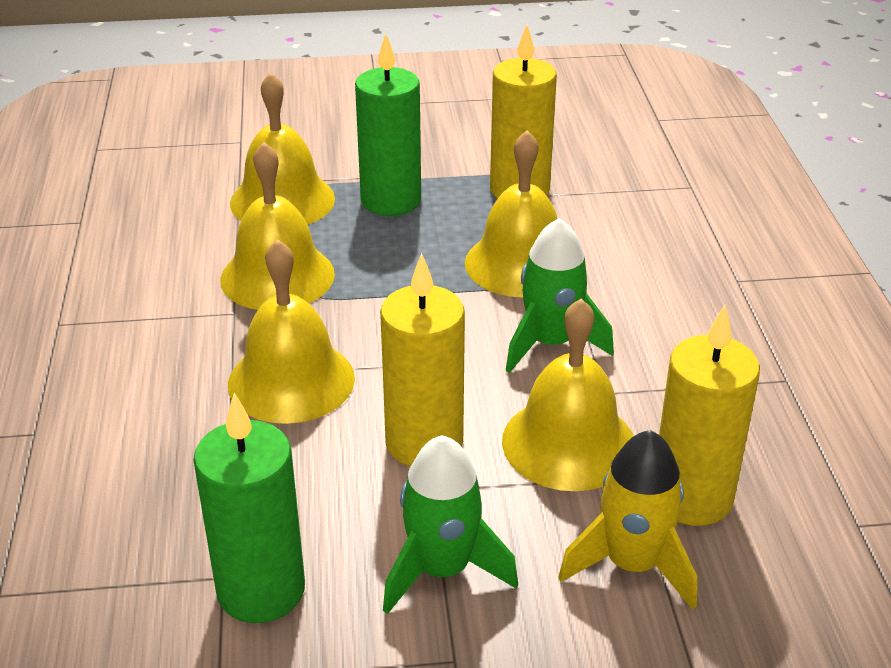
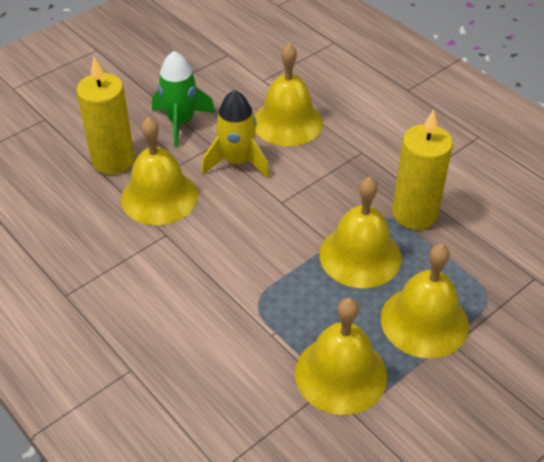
green candle: [193,393,305,623] [355,34,421,216] = 2 -> none = 0
green rocket: [383,435,518,614] [506,218,614,373] = 2 -> [152,51,215,147] = 1
yellow candle: [380,253,465,467] [490,24,557,199] [659,305,760,526] = 3 -> [76,57,135,175] [392,109,453,230] = 2

